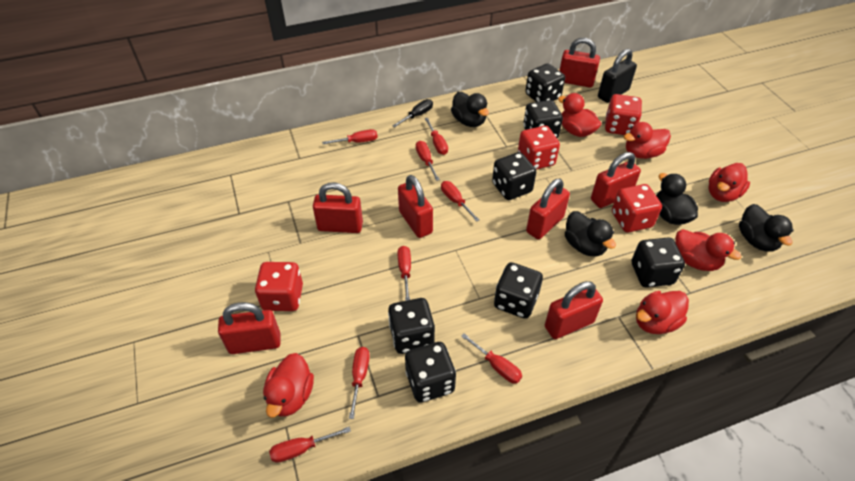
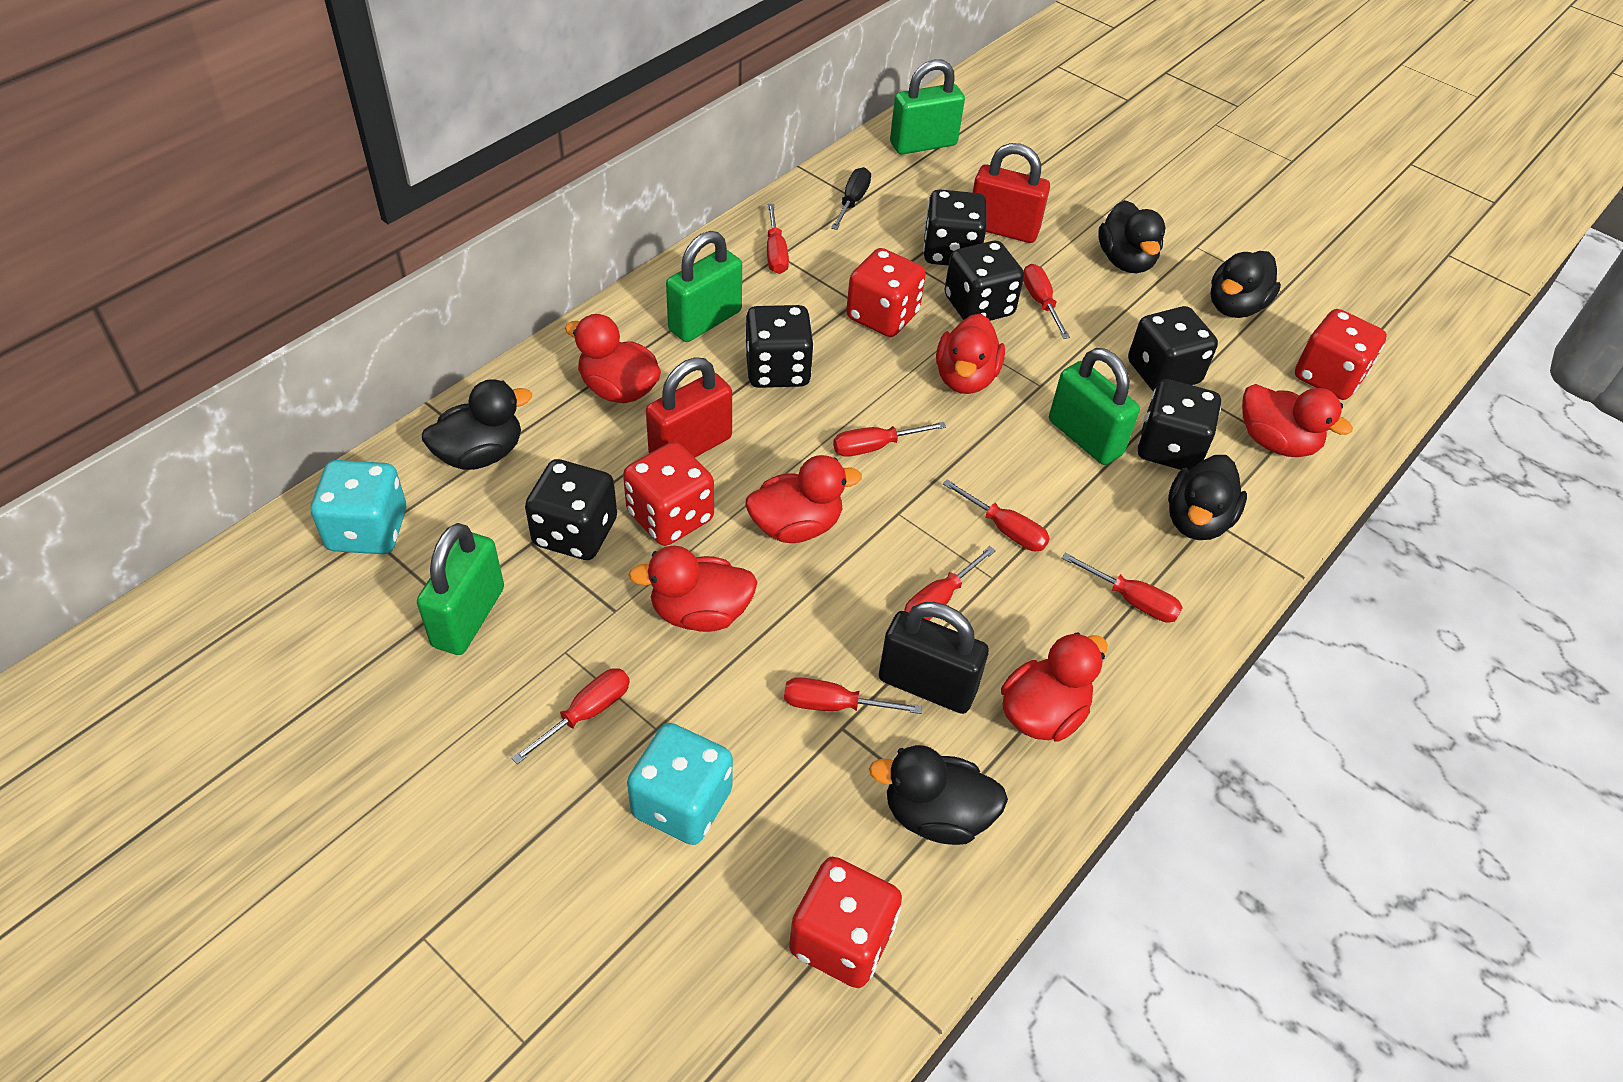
black dice: [388,298,435,354] [405,342,456,403] [492,152,536,200] [494,262,543,319] [523,100,563,138] [525,64,565,102] [631,238,685,288] = 7 -> [525,459,617,560] [745,305,814,388] [923,189,987,266] [945,241,1024,321] [1128,306,1218,392] [1138,379,1221,471] = 6
black duck: [451,92,489,127] [565,211,616,256] [656,173,698,225] [739,204,794,252] = 4 -> [422,379,532,470] [869,745,1008,845] [1098,200,1165,273] [1168,455,1247,540] [1210,251,1281,318] = 5
green padlock: none = 0 -> [417,523,504,655] [666,231,742,342] [890,59,965,155] [1049,348,1140,465] = 4
red padlock: [218,302,281,354] [313,182,363,233] [398,175,433,238] [526,179,570,239] [545,281,603,339] [559,38,600,88] [591,152,641,208] = 7 -> [646,357,732,458] [972,143,1050,243] = 2
turquoise dice: none = 0 -> [311,460,406,554] [627,723,733,845] = 2

